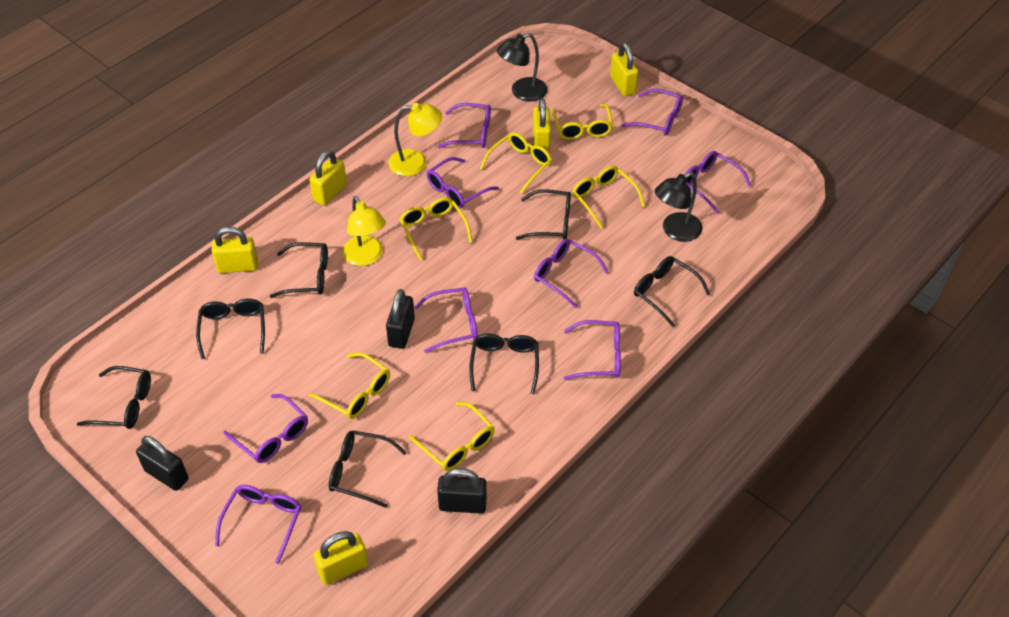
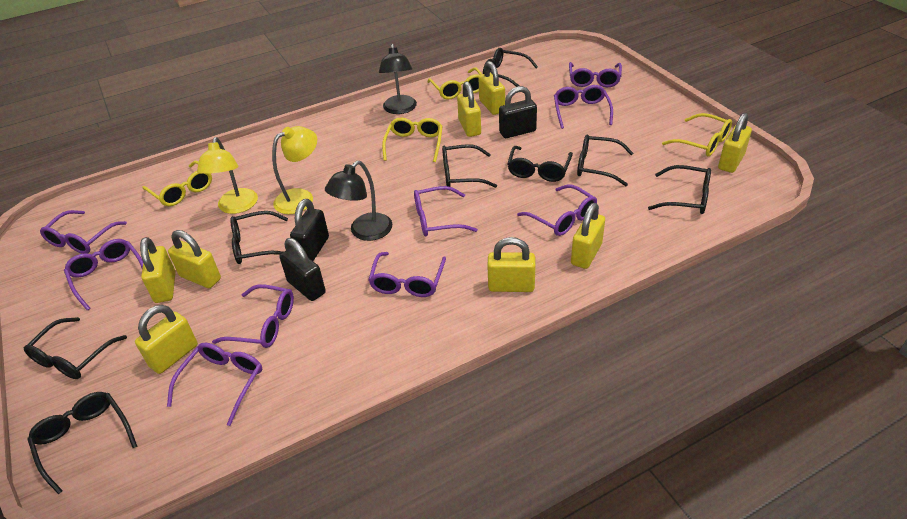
black glasses: [77,366,151,429] [196,299,265,360] [270,242,328,298] [329,430,407,508] [469,334,539,394] [516,189,571,240] [634,256,710,327] = 7 -> [24,317,127,379] [27,392,138,494] [230,211,288,264] [442,144,497,188] [483,48,538,87] [508,146,573,182] [577,134,633,186] [648,165,711,214] = 8
yellow glasses: [308,352,390,419] [399,197,472,260] [409,402,495,471] [480,132,552,194] [552,104,613,140] [572,166,645,228] = 6 -> [143,161,212,206] [382,117,443,162] [428,67,482,100] [662,113,732,156] = 4
yellow padlock: [212,227,258,273] [309,150,347,205] [313,531,368,585] [533,98,551,153] [610,43,639,96] = 5 -> [135,305,198,374] [140,237,176,303] [168,230,221,288] [457,81,481,137] [478,61,505,115] [487,237,536,292] [571,203,605,269] [718,113,752,173] = 8

